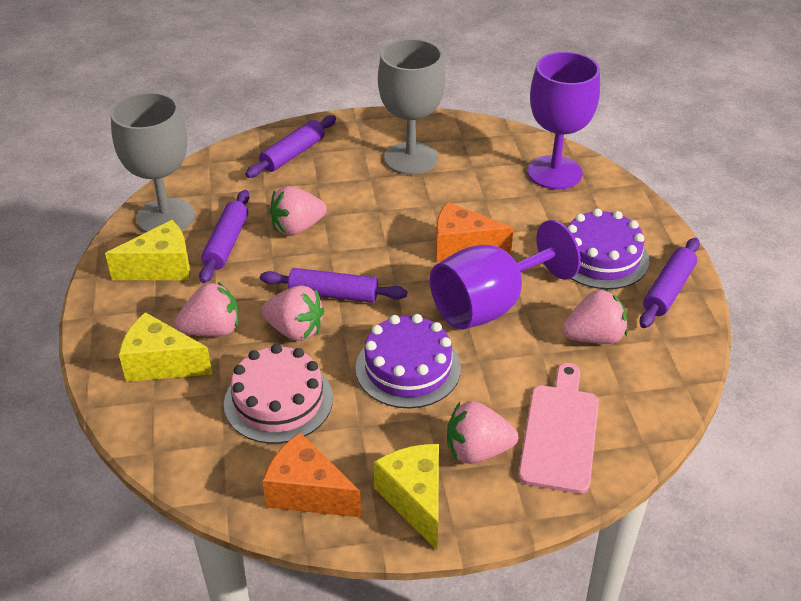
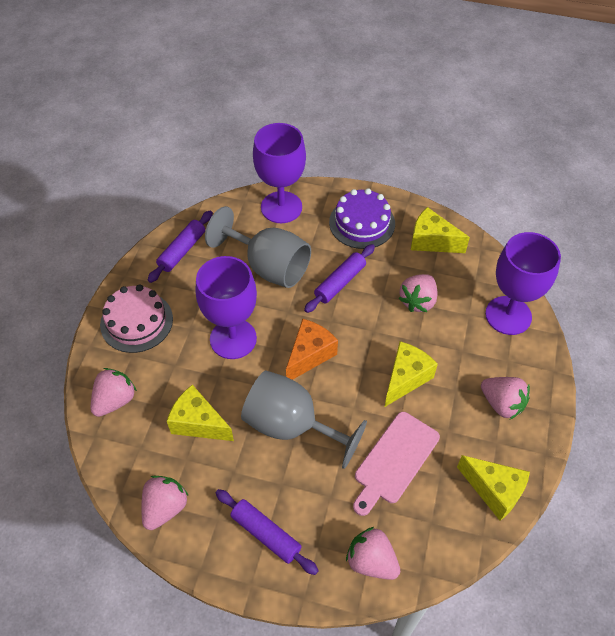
orange cheese: [262,432,361,517] [436,202,514,262] = 2 -> [286,319,338,380] = 1
purple cake: [355,314,461,408] [567,208,649,289] = 2 -> [329,188,395,249] = 1
purple goblet: [430,220,581,329] [527,52,600,190] = 2 -> [196,256,257,359] [253,123,306,223] [485,232,561,335] = 3
purple rolling pin: [199,190,250,283] [245,115,336,178] [260,268,407,303] [639,238,700,328] = 4 -> [148,211,213,283] [216,489,319,575] [304,244,375,313] = 3
yellow cheese: [105,220,190,280] [119,312,212,382] [374,444,439,550] = 3 -> [167,385,234,441] [385,341,438,407] [411,207,470,253] [457,455,530,521] = 4

